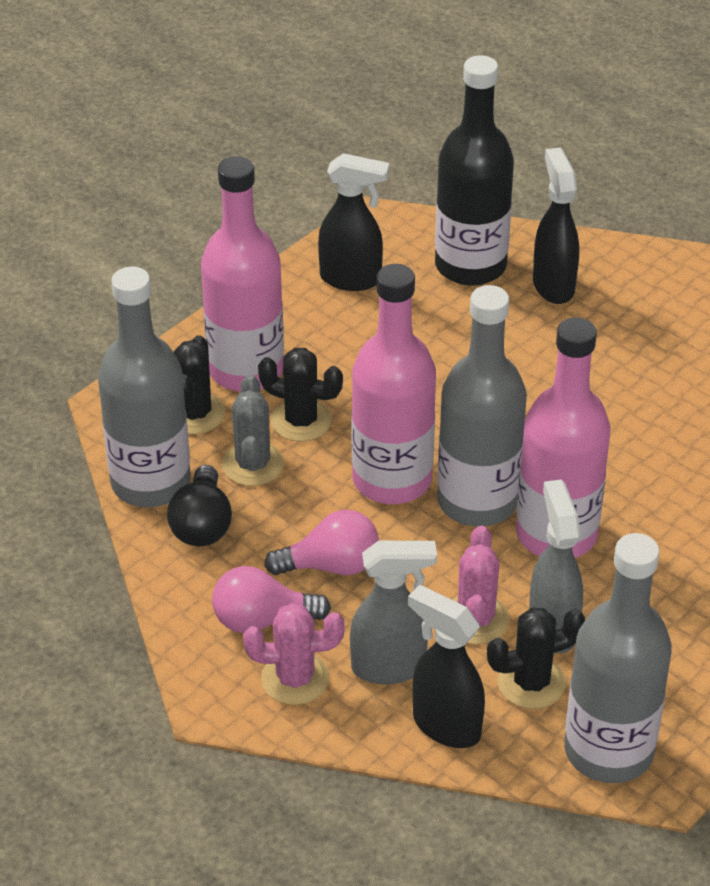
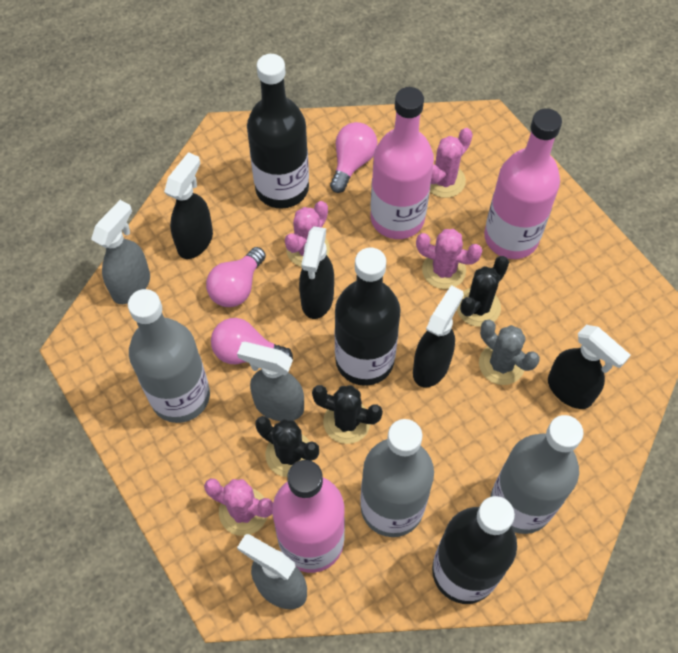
black bottle: [435,55,514,286] = 1 -> [247,54,309,209] [335,247,401,386] [432,496,517,604] = 3
black light bulb: [167,465,232,546] = 1 -> none = 0
black spray bottle: [318,153,389,291] [408,585,485,748] [533,148,579,304] = 3 -> [164,152,213,259] [299,226,334,319] [413,285,464,387] [548,325,631,409] = 4
grey spray bottle: [350,541,437,684] [529,479,583,653] = 2 -> [91,200,150,304] [237,342,304,421] [237,534,307,609] = 3
pink cactus: [243,603,345,705] [452,526,509,644] = 2 -> [204,478,273,536] [285,201,330,267] [416,229,482,289] [430,128,473,198] = 4
pink light bulb: [212,566,331,633] [264,510,379,575] = 2 -> [206,247,266,307] [211,318,293,364] [330,122,378,193] = 3

